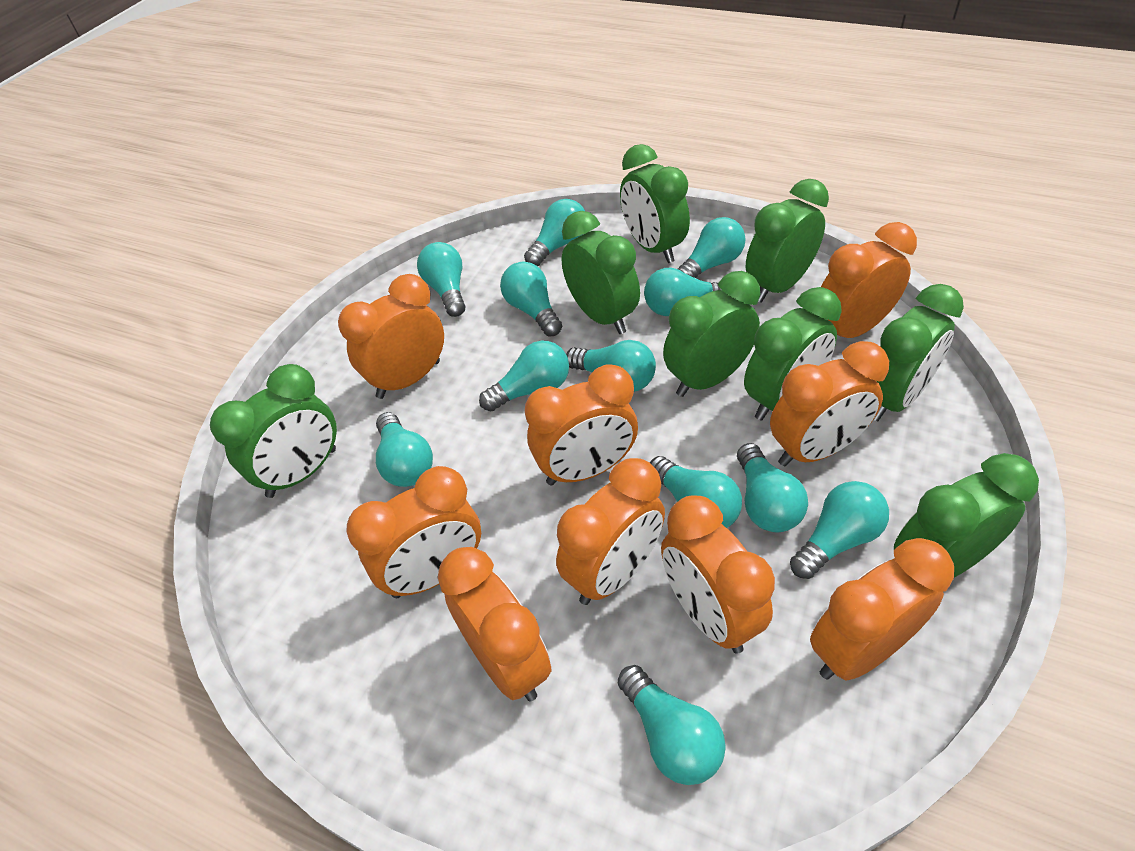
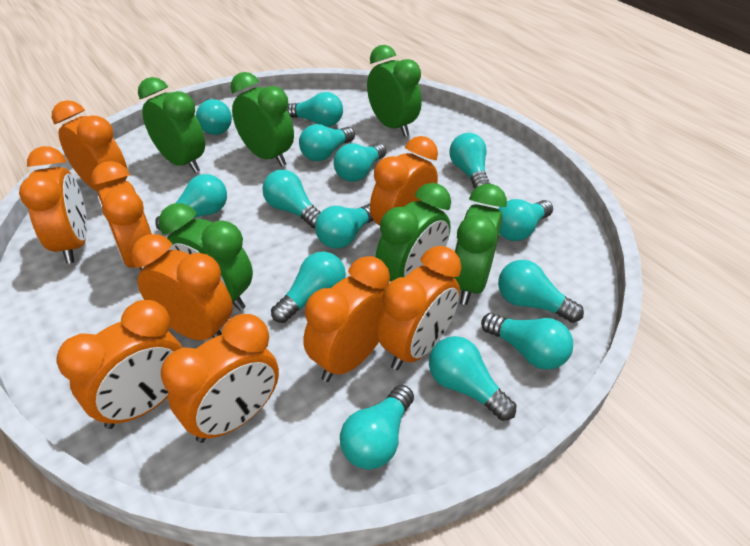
green clock: [210,364,337,498] [562,211,640,334] [620,144,690,263] [663,271,760,397] [744,287,842,420] [746,179,829,303] [874,284,964,421] [894,453,1039,578] = 8 -> [138,77,205,173] [159,203,253,311] [231,72,294,167] [367,45,422,137] [376,183,451,281] [454,184,507,305] = 6
turquoise light bulb: [376,412,433,487] [417,242,465,317] [479,341,569,411] [500,262,562,336] [524,199,585,266] [566,340,656,392] [618,665,726,785] [644,268,722,316] [650,456,742,528] [678,217,746,278] [737,443,808,533] [790,481,889,579] = 12 -> [155,174,227,231] [196,98,232,135] [262,170,321,228] [271,251,346,323] [287,92,343,127] [299,124,355,161] [315,204,373,248] [334,143,386,182] [340,385,414,470] [429,336,516,421] [449,133,490,189] [481,313,573,370] [498,199,553,241] [498,260,584,323] = 14

